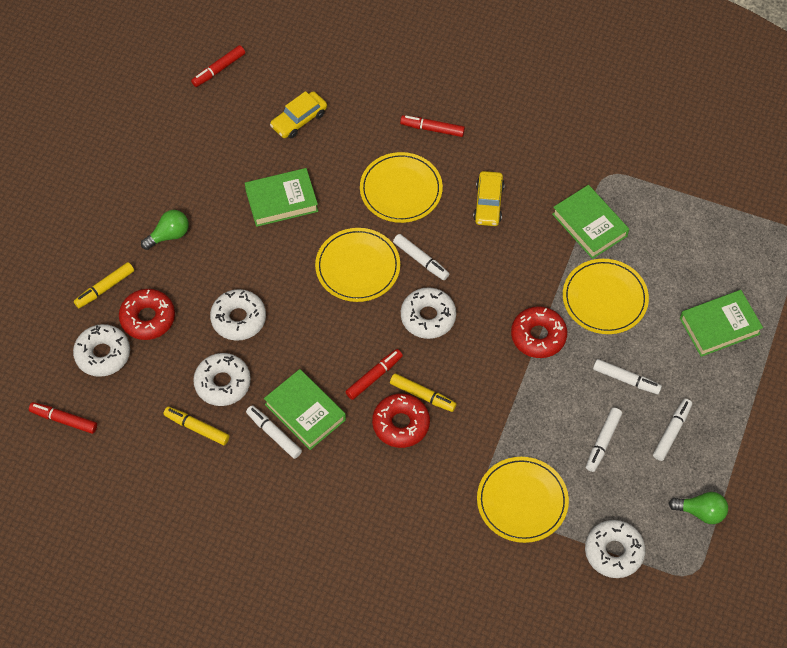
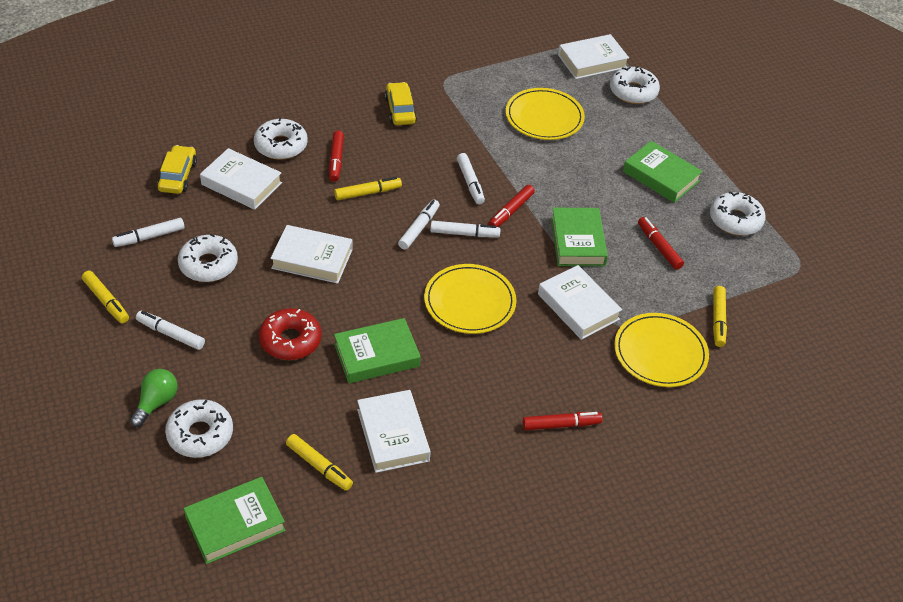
green light bulb: [141,210,189,250] [669,492,728,524] = 2 -> [130,369,178,427] = 1
red donut: [119,289,175,340] [372,394,430,448] [511,306,567,358] = 3 -> [259,308,321,360] = 1
white book: none = 0 -> [200,148,282,210] [270,225,353,284] [357,390,431,473] [538,265,622,340] [558,34,629,79] = 5
yellow marker: [74,262,134,308] [163,406,229,445] [390,373,456,412] = 3 -> [82,271,129,323] [286,434,353,491] [334,177,402,200] [713,286,727,347] = 4
yellow plate: [315,228,400,302] [360,152,443,223] [477,457,569,543] [563,259,649,334] = 4 -> [424,264,516,334] [506,88,585,140] [614,313,709,387] = 3

